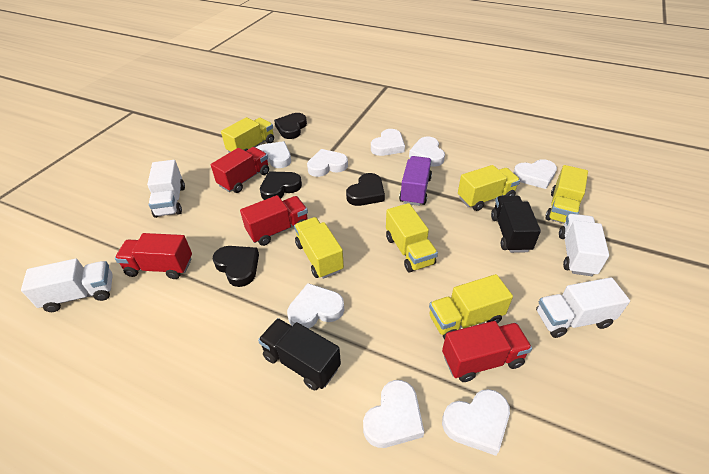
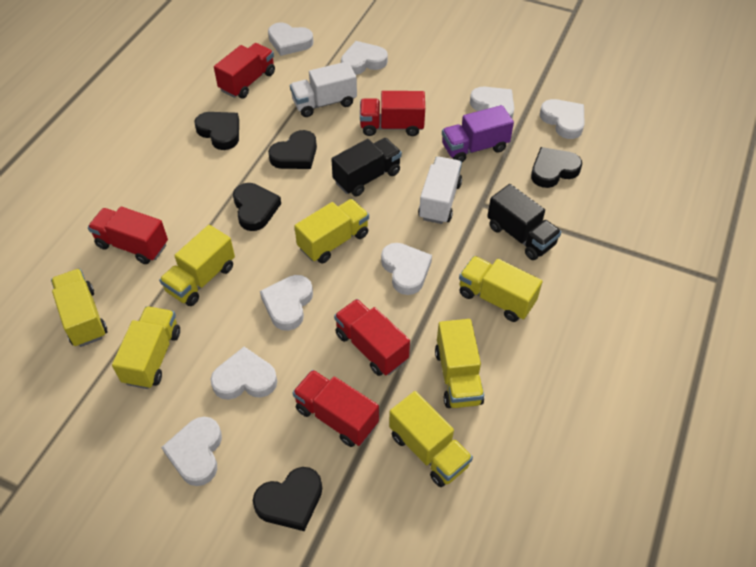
black heart: [213,246,259,287] [260,171,302,200] [274,113,307,139] [346,173,385,206] = 4 -> [194,112,239,150] [233,183,281,231] [253,467,322,531] [268,130,317,169] [531,147,582,188] = 5
red truck: [115,233,192,279] [211,147,269,193] [240,195,308,246] [442,321,532,382] = 4 -> [88,207,168,264] [214,43,275,98] [292,370,379,447] [334,299,410,376] [360,91,425,136] = 5
white truck: [21,259,113,312] [147,160,185,218] [536,277,630,338] [559,214,609,276] = 4 -> [290,61,357,117] [418,157,462,224] = 2
yellow truck: [221,117,274,153] [294,217,344,279] [386,203,438,272] [429,274,513,339] [458,165,520,211] [546,165,588,224] = 6 -> [51,269,107,347] [112,306,180,389] [159,225,235,306] [294,199,369,264] [389,391,473,487] [435,319,484,408] [459,256,543,322] = 7

